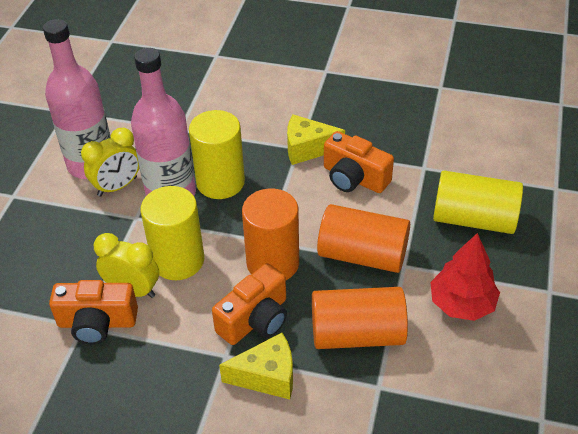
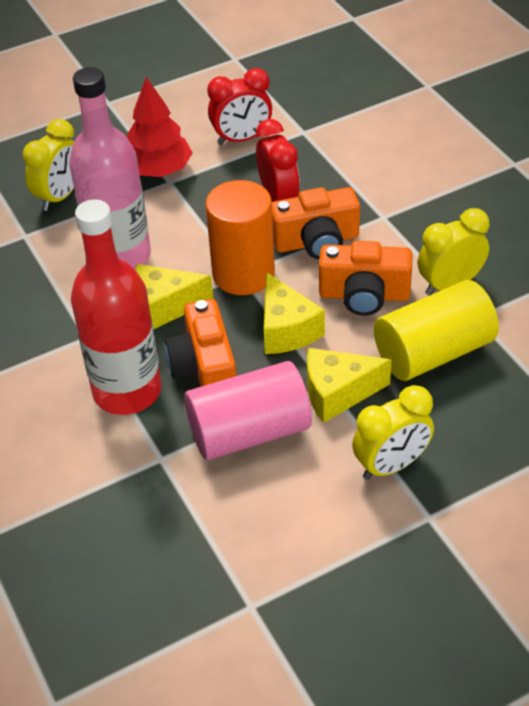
orange cylinder: [242,189,299,280] [312,287,408,349] [317,204,410,273] = 3 -> [205,180,275,295] = 1
pink bottle: [43,19,111,179] [131,48,196,196] = 2 -> [69,67,151,269] = 1
pink cylinder: none = 0 -> [184,361,312,460] = 1
red bottle: none = 0 -> [71,199,161,415] = 1
red clock: none = 0 -> [207,68,272,145] [256,119,300,202] = 2
yellow cheese: [219,333,293,399] [287,115,345,165] = 2 -> [135,264,213,330] [264,272,325,354] [307,348,392,423] = 3
yellow clock: [81,128,139,196] [94,233,159,298] = 2 -> [22,119,74,211] [352,385,434,480] [418,208,490,296] = 3
yellow cylinder: [140,186,204,280] [189,110,245,199] [433,171,523,234] = 3 -> [374,280,499,381] = 1

